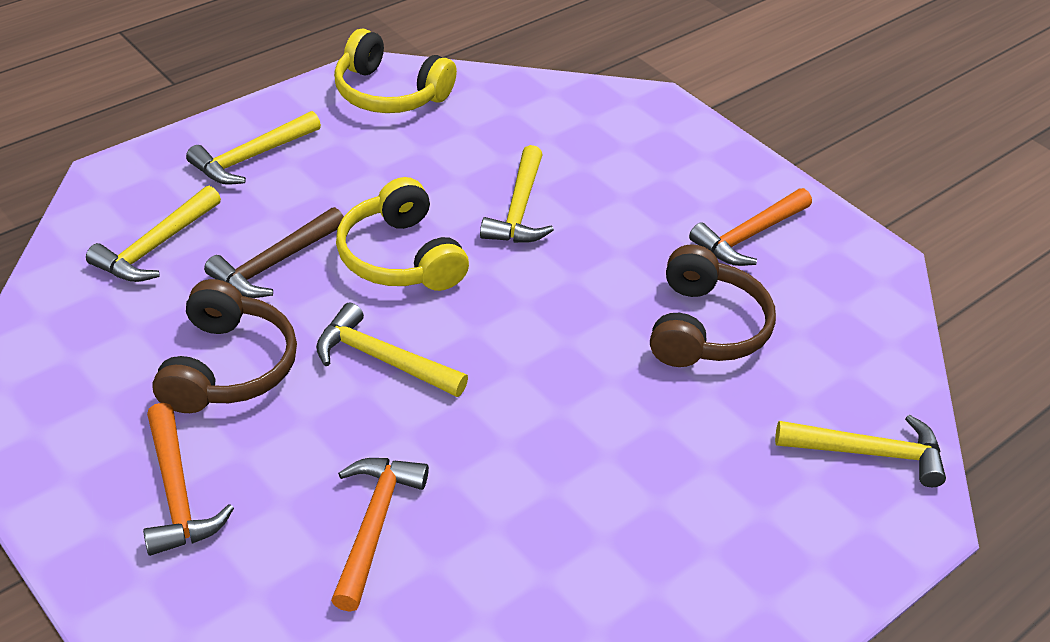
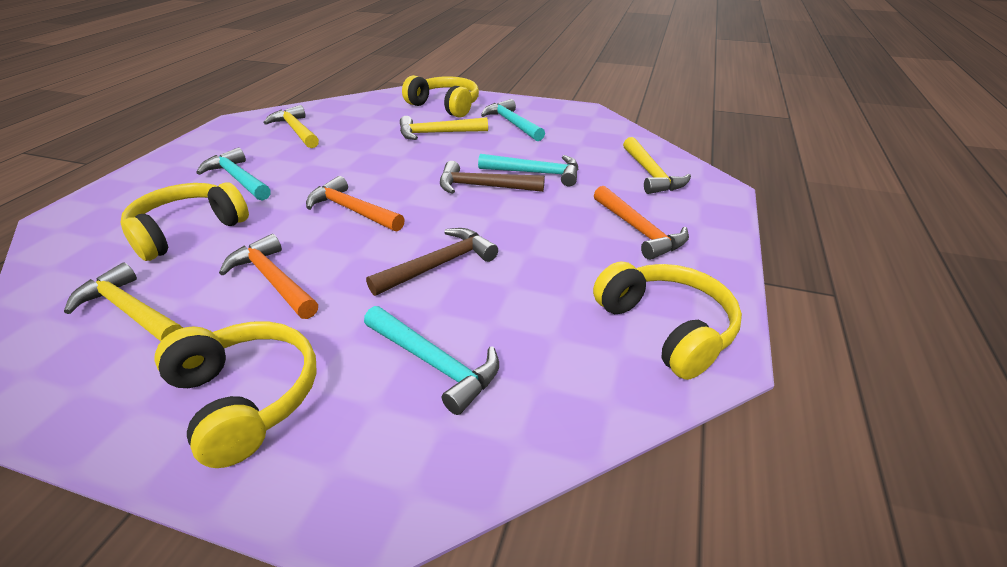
brown hammer: [204,207,344,298] = 1 -> [366,228,498,296] [440,161,545,194] = 2
brown headphones: [153,279,297,413] [650,244,776,367] = 2 -> none = 0
turquoise hammer: none = 0 -> [196,147,271,201] [364,306,499,415] [478,154,579,186] [481,99,545,141] = 4
yellow hammer: [86,186,221,282] [186,111,321,185] [316,303,468,397] [480,145,554,243] [775,415,946,487] = 5 -> [64,263,183,341] [264,105,319,148] [400,116,488,140] [623,137,691,194] = 4
yellow headphones: [334,28,457,113] [336,177,469,291] = 2 -> [120,183,249,261] [154,321,317,468] [402,75,479,118] [593,261,742,380] = 4

